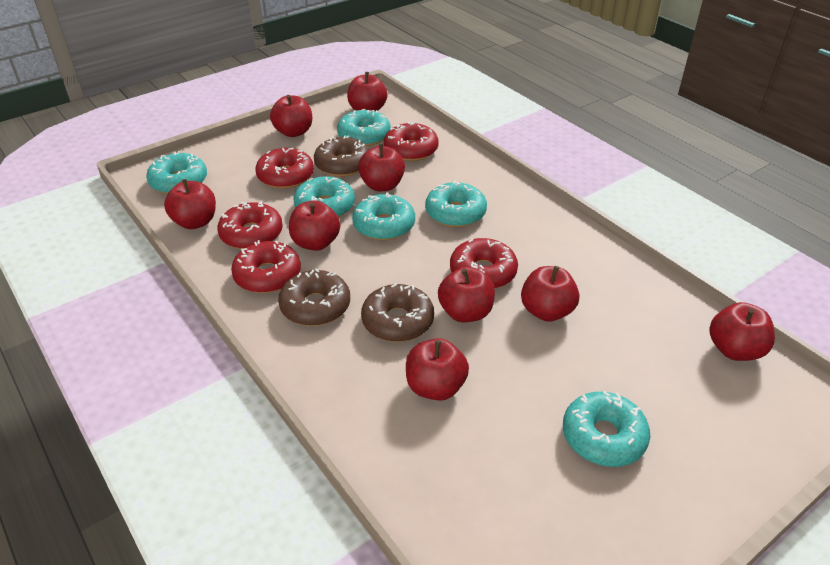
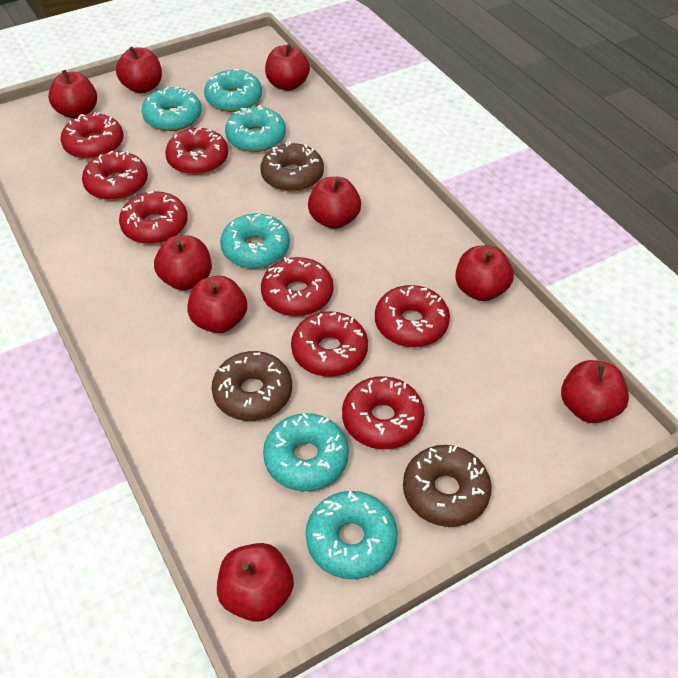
red donut: [217,201,283,249] [231,240,301,293] [255,148,314,189] [384,121,439,161] [450,238,518,289] = 5 -> [61,112,123,160] [82,151,148,200] [119,191,188,244] [165,127,228,175] [261,257,333,316] [291,311,368,377] [342,376,425,449] [375,285,450,347] = 8

